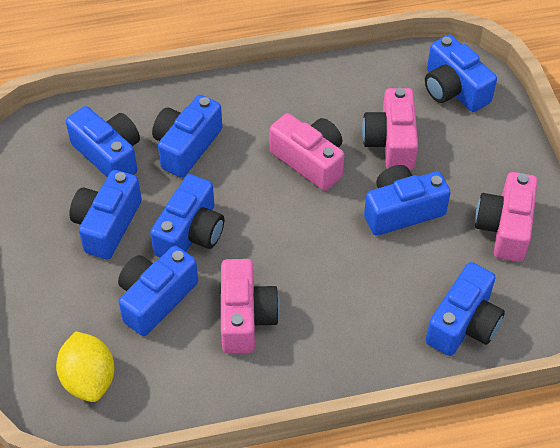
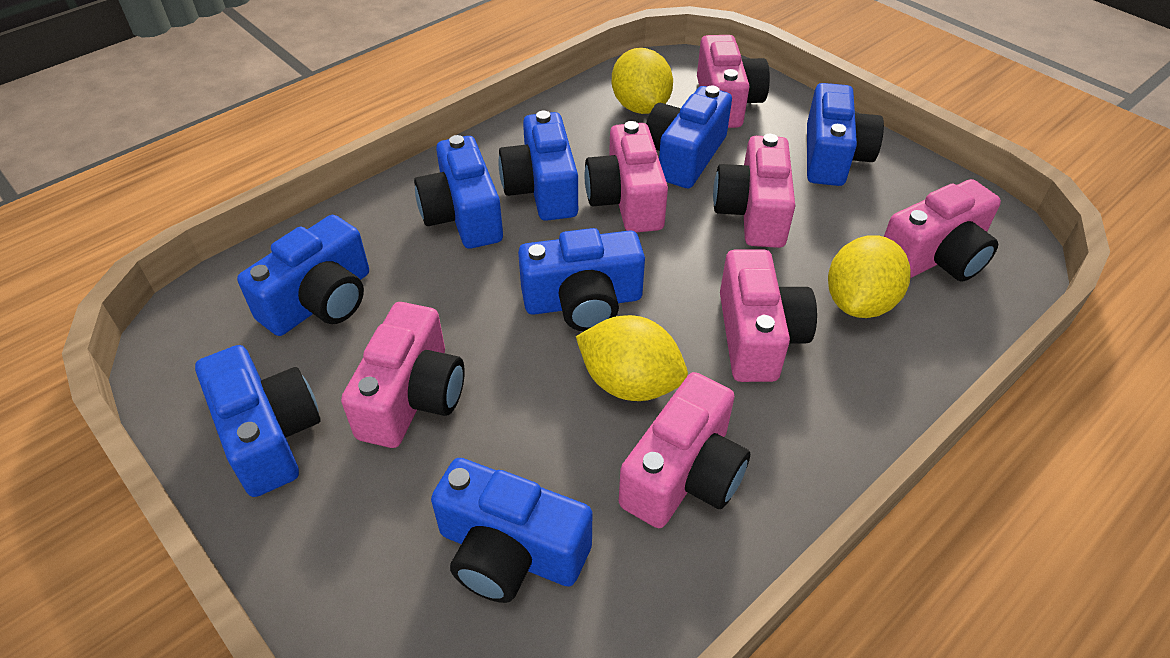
pink camera: [221,259,280,353] [269,113,344,191] [362,88,418,170] [475,172,538,262] = 4 -> [341,302,465,448] [584,121,668,232] [619,372,750,528] [697,35,770,128] [713,134,795,248] [720,249,817,382] [884,179,1001,282] = 7
yellow lemon: [56,331,115,402] = 1 -> [576,315,688,401] [612,48,673,114] [828,235,910,318] = 3

